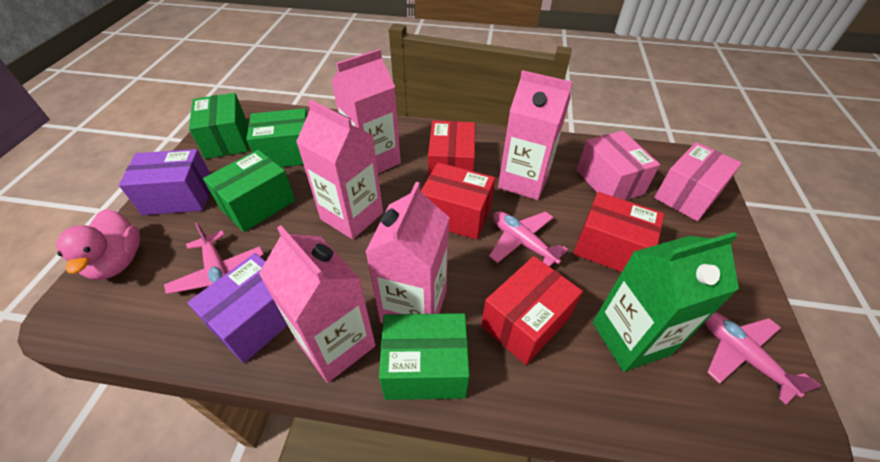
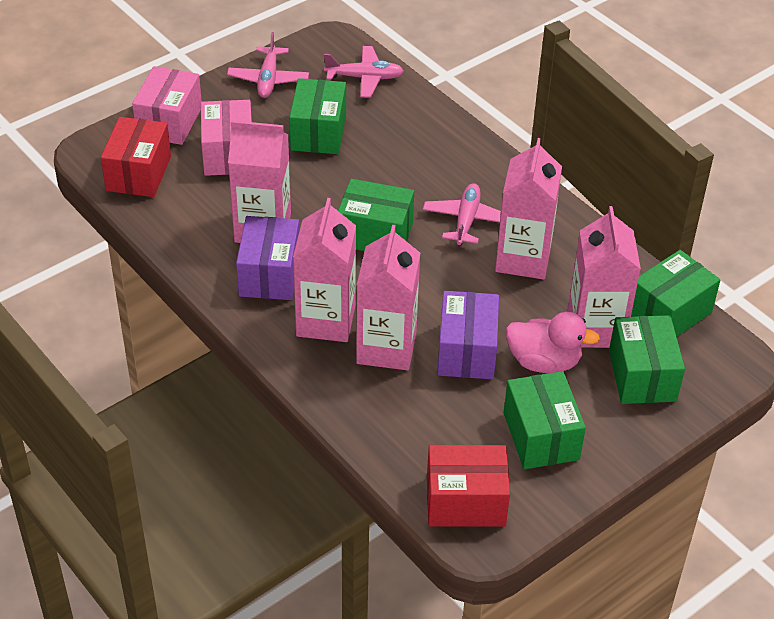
green box: [189,93,248,159] [203,150,295,232] [246,108,307,167] [379,313,470,400] = 4 -> [289,78,346,154] [338,179,414,251] [504,371,586,469] [609,315,685,404] [631,250,720,337] = 5
green carton: [593,232,739,372] = 1 -> none = 0
red box: [420,162,495,240] [428,121,475,177] [481,256,583,365] [573,192,664,272] = 4 -> [101,117,171,197] [427,445,510,527] = 2

